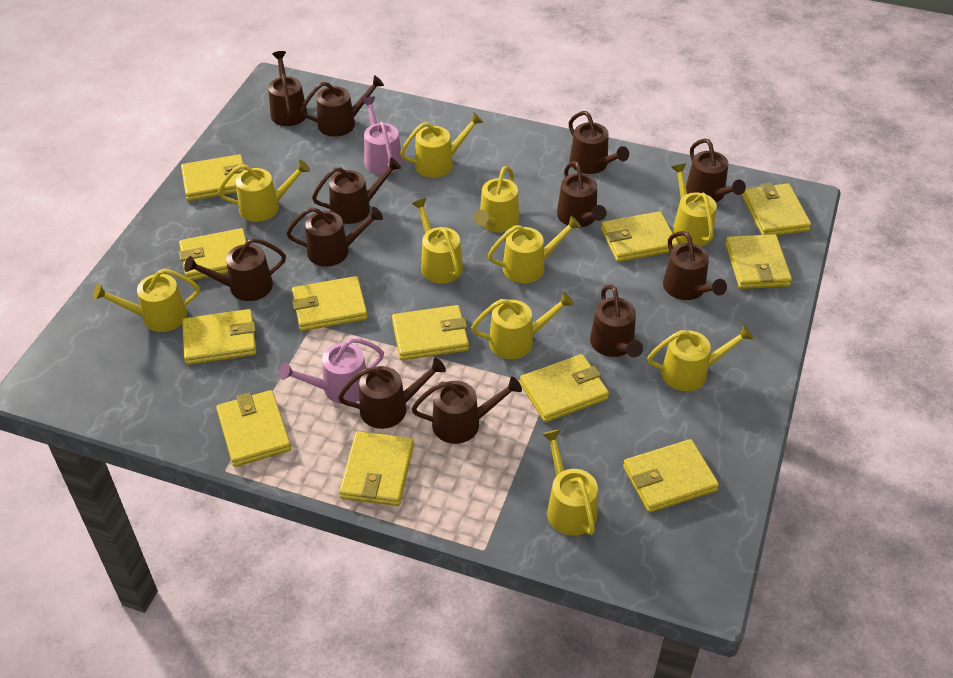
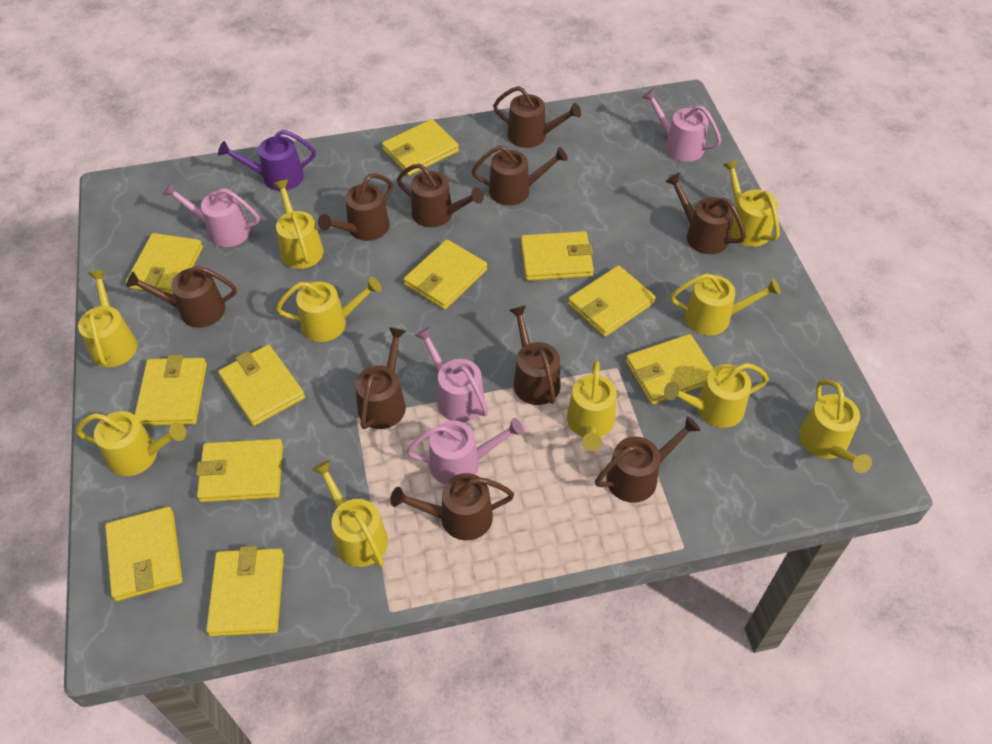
brown watering can: [184,238,286,301] [268,51,307,126] [286,207,383,266] [301,75,384,137] [312,158,401,224] [338,358,446,429] [411,377,522,444] [557,161,607,227] [569,111,629,174] [590,285,643,357] [663,231,727,300] [686,138,746,202] = 12 -> [126,266,237,328] [318,173,393,241] [355,327,406,429] [390,473,514,540] [397,164,484,227] [472,146,568,205] [493,86,581,148] [510,306,561,405] [595,416,700,503] [665,173,746,254] = 10
pink watering can: [279,338,384,404] [361,96,403,175] = 2 -> [163,182,260,247] [406,418,524,484] [415,327,488,422] [642,89,721,162] = 4
purple watering can: none = 0 -> [218,130,316,191] = 1
yellow wallet: [179,228,246,281] [181,154,246,201] [182,309,257,365] [216,390,291,467] [292,276,368,331] [339,431,414,506] [392,305,469,360] [520,354,609,422] [601,211,679,262] [623,439,719,513] [725,234,792,289] [742,183,811,235] = 12 -> [105,507,182,601] [126,233,203,295] [135,355,207,426] [196,439,283,502] [206,546,284,636] [218,345,305,426] [382,119,459,176] [404,239,487,310] [521,231,594,281] [568,265,656,337] [626,334,713,405] = 11

